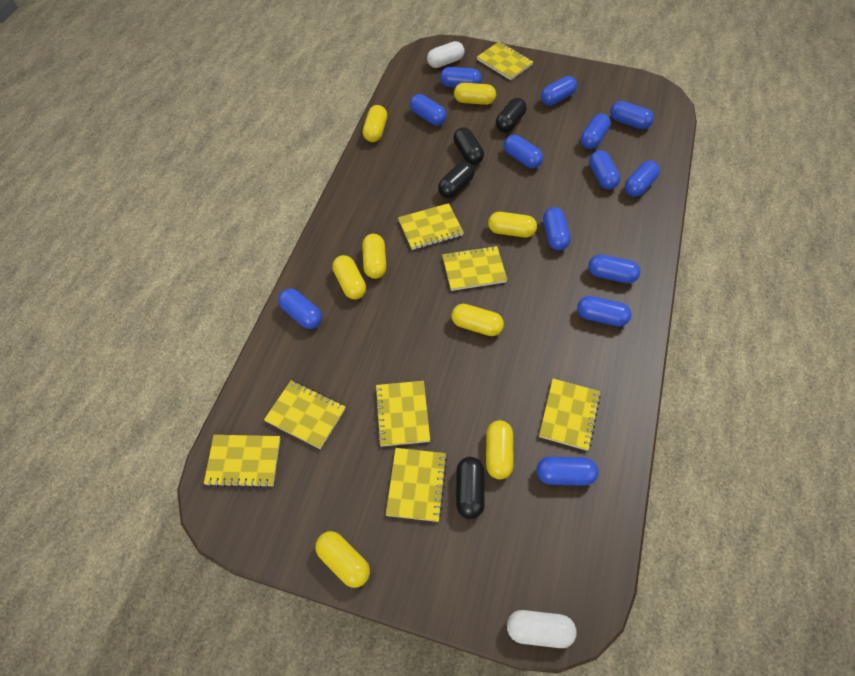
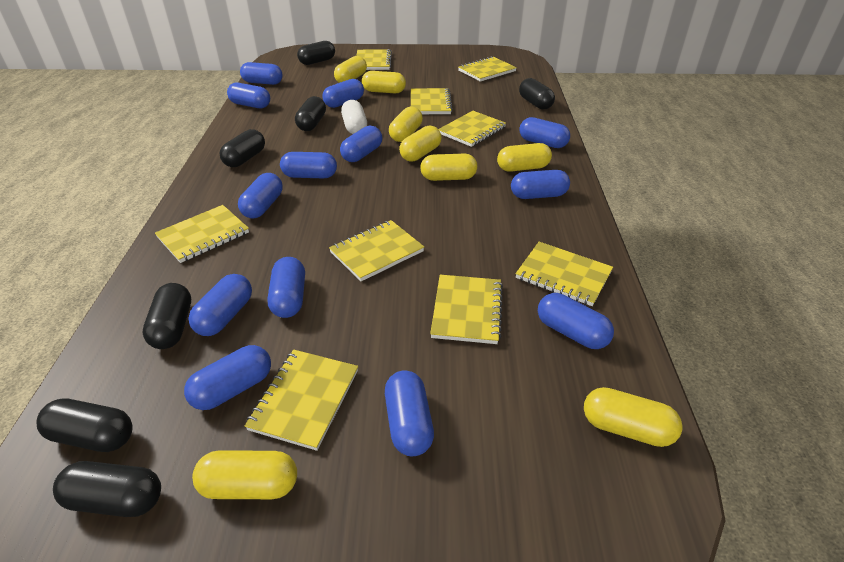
black capsule: [438,162,475,198] [453,127,484,165] [456,457,485,519] [496,98,527,132] = 4 -> [37,398,133,452] [53,461,161,517] [142,283,191,349] [220,129,265,167] [295,96,326,131] [297,41,335,65] [519,78,555,110] = 7
white capsule: [427,41,464,68] [507,610,577,648] = 2 -> [341,100,367,134] = 1
yellow notebook: [204,435,280,488] [264,381,345,449] [375,381,430,447] [386,448,447,522] [398,203,464,250] [442,246,507,291] [477,41,533,80] [539,379,601,451] = 8 -> [155,205,249,263] [245,350,358,451] [329,220,424,281] [356,49,392,70] [411,88,453,114] [430,275,503,344] [439,111,506,147] [458,56,517,82] [516,242,613,306] = 9

